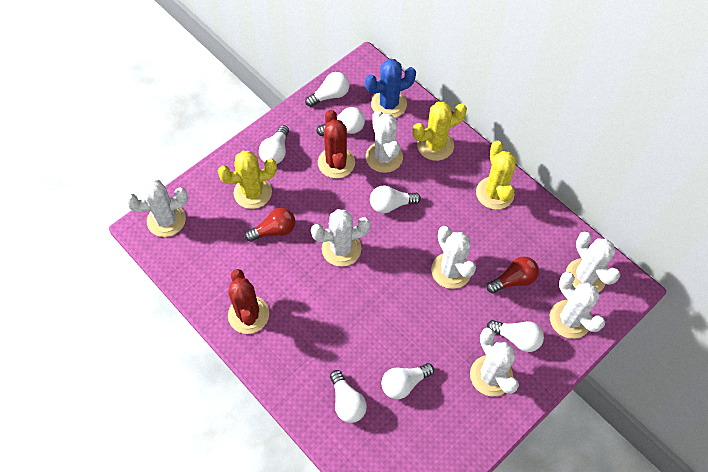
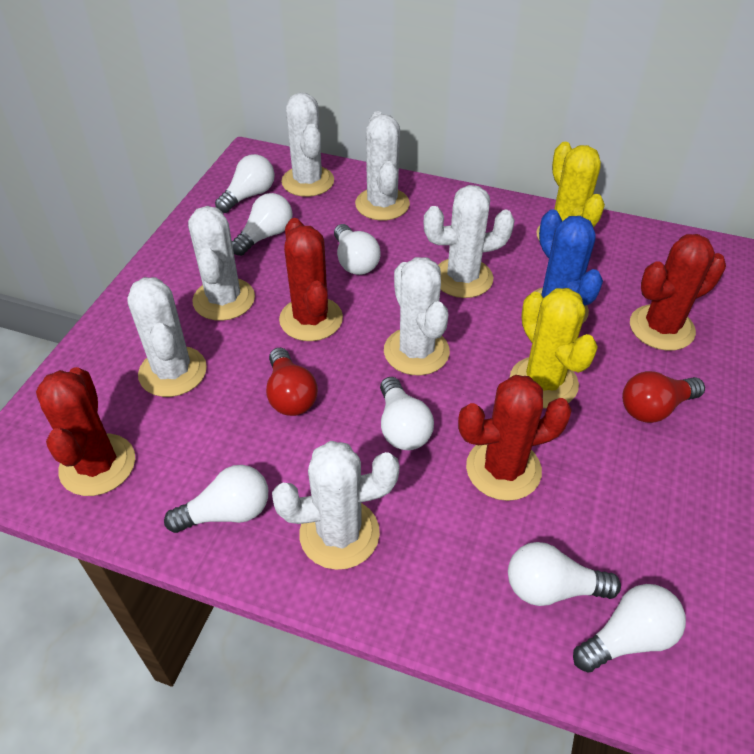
red cactus: [228,269,269,334] [318,110,355,178] = 2 -> [36,367,135,496] [279,218,343,341] [458,375,572,501] [630,234,726,351] = 4
yellow cactus: [218,151,277,209] [413,102,467,161] [476,141,516,210] = 3 -> [510,288,598,408] [536,142,605,242] = 2

